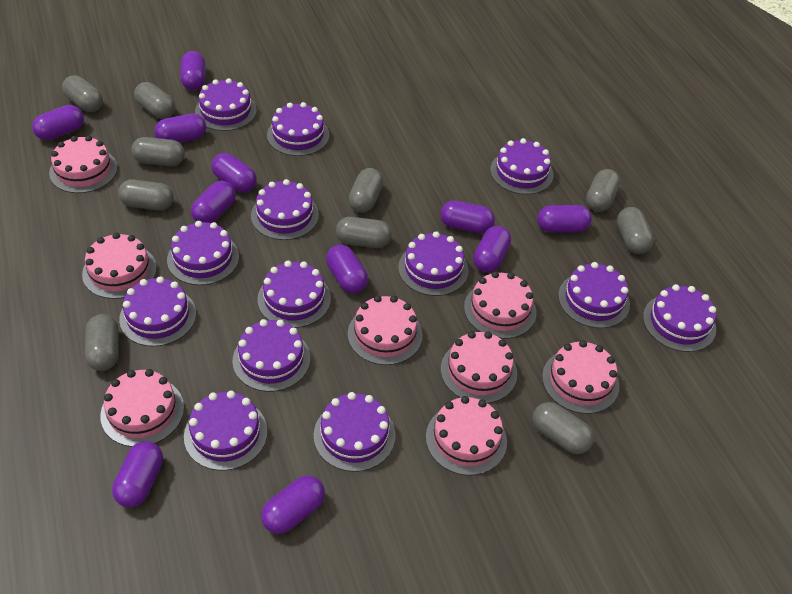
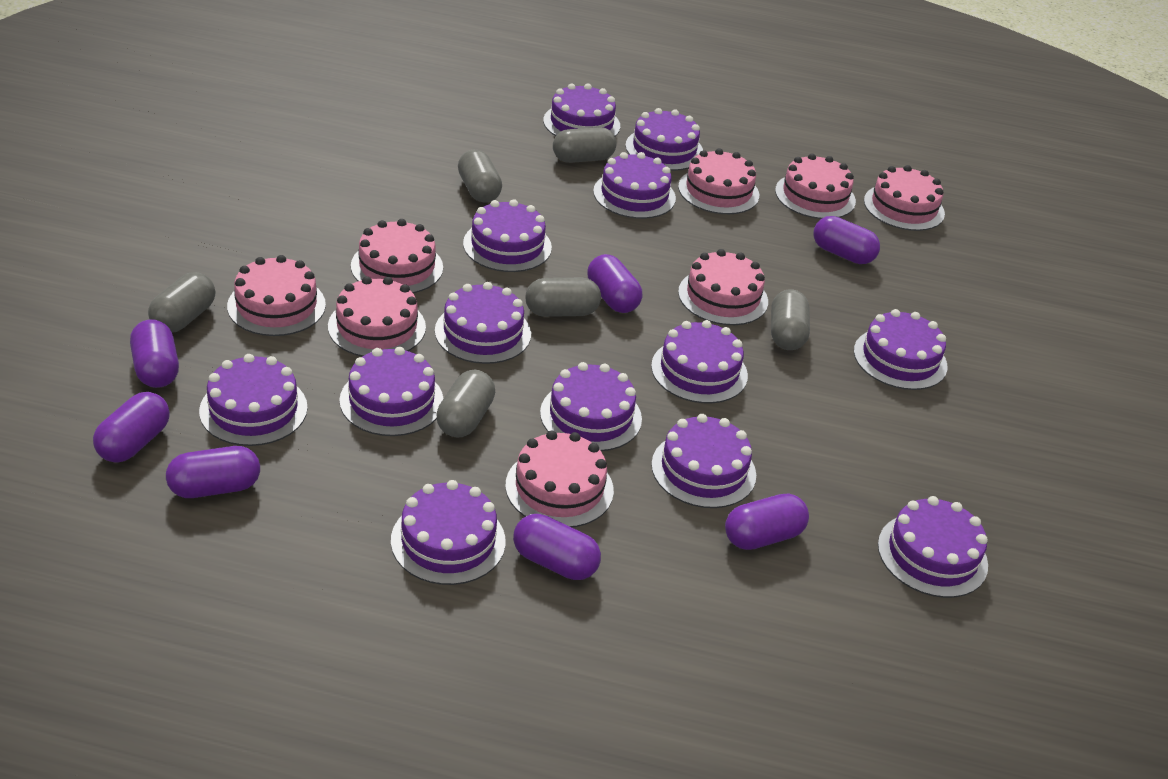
grey capsule: [62,75,103,112] [85,314,119,371] [118,179,174,211] [131,137,185,166] [134,82,175,119] [336,217,392,248] [348,168,383,213] [533,402,594,454] [586,169,620,212] [617,207,654,254] = 10 -> [148,272,216,333] [436,370,495,438] [458,150,502,202] [525,278,601,317] [553,127,617,163] [771,289,810,350] = 6
purple capsule: [32,105,84,141] [112,441,163,507] [154,114,206,143] [180,51,205,90] [191,181,236,223] [211,153,257,193] [261,475,325,534] [326,245,368,293] [440,201,495,234] [473,226,511,272] [537,205,592,233] = 11 -> [93,392,170,462] [130,319,179,388] [166,446,260,498] [513,514,601,580] [587,254,642,313] [725,494,809,550] [814,216,880,264] = 7

